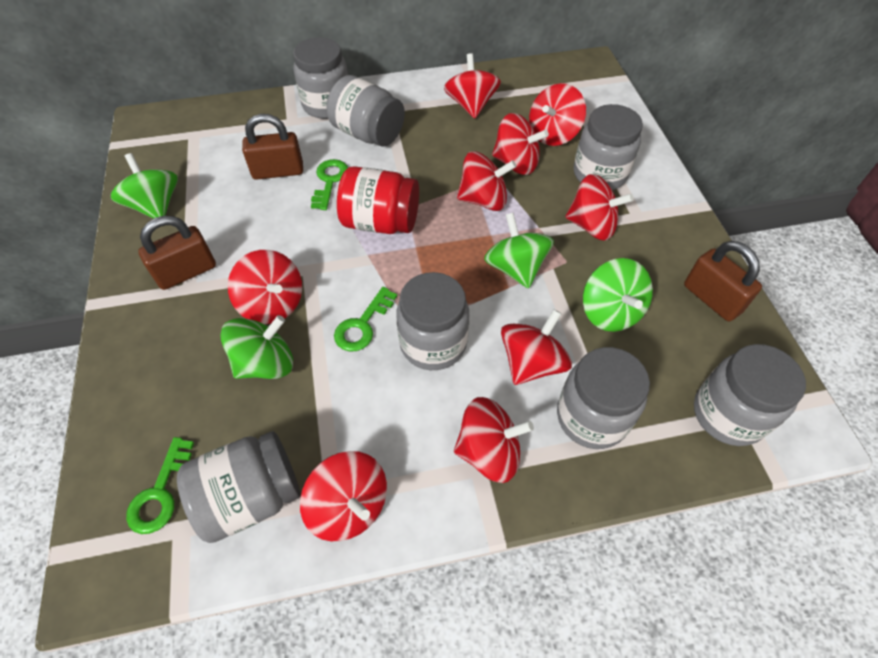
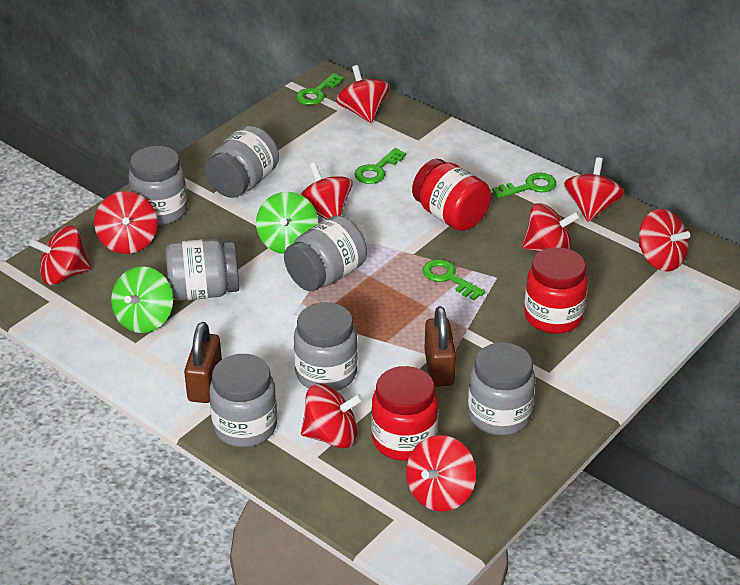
brown padlock: [138,216,216,290] [242,114,303,180] [684,241,762,321] = 3 -> [184,322,222,403] [424,306,456,387] = 2
green key: [126,437,194,534] [311,159,348,210] [334,287,397,351] = 3 -> [296,73,344,105] [354,148,406,184] [422,259,485,300] [492,173,556,199] = 4
green spinning top: [111,153,178,219] [220,315,293,379] [484,213,554,289] [583,258,653,332] = 4 -> [111,266,173,333] [256,192,318,254] = 2
red jar: [337,166,419,234] = 1 -> [371,366,438,461] [412,159,491,231] [524,247,588,334] = 3

